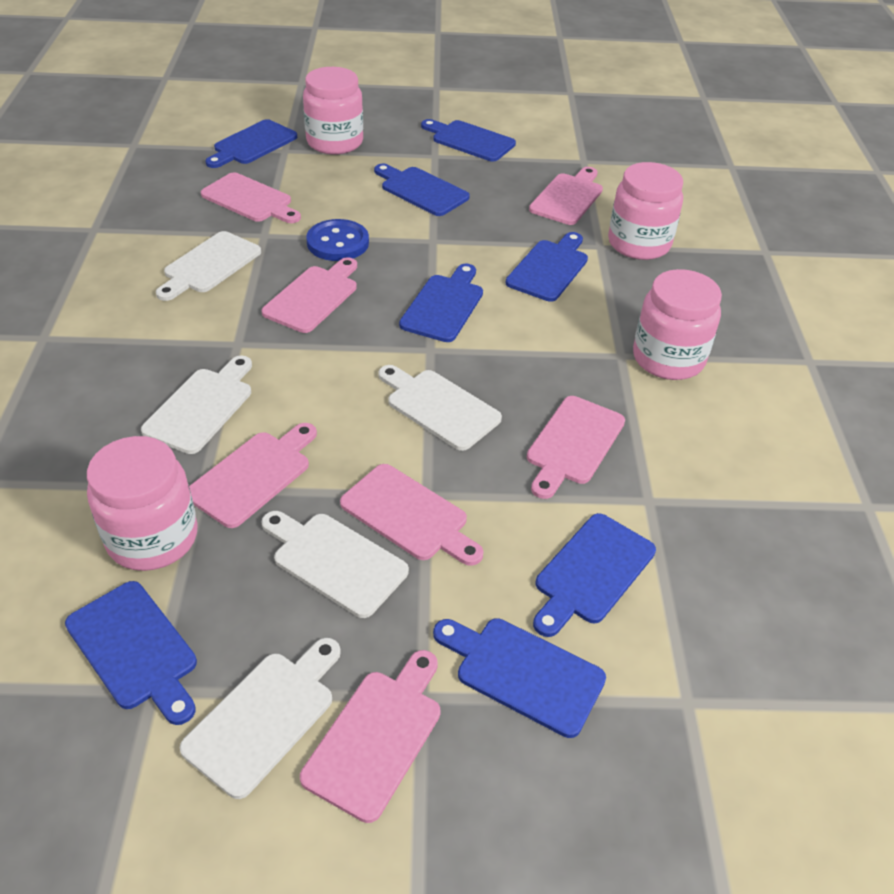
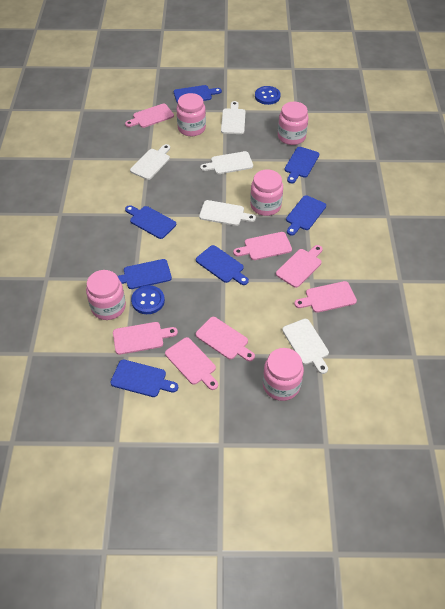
blue button: [306,219,369,261] = 1 -> [131,285,165,314] [255,86,281,105] = 2
blue cutting board: [65,581,197,725] [205,119,297,168] [374,163,470,216] [399,264,483,342] [421,119,516,162] [433,618,606,738] [505,232,588,302] [533,513,656,637] = 8 -> [110,360,178,397] [118,259,172,289] [125,205,176,239] [174,85,222,104] [196,245,249,285] [284,147,319,183] [286,195,326,236] = 7
pink jar: [87,436,198,571] [303,67,363,154] [608,162,683,260] [633,269,722,380] = 4 -> [86,270,126,320] [176,93,206,136] [250,169,283,216] [263,348,304,401] [278,102,309,145] = 5

